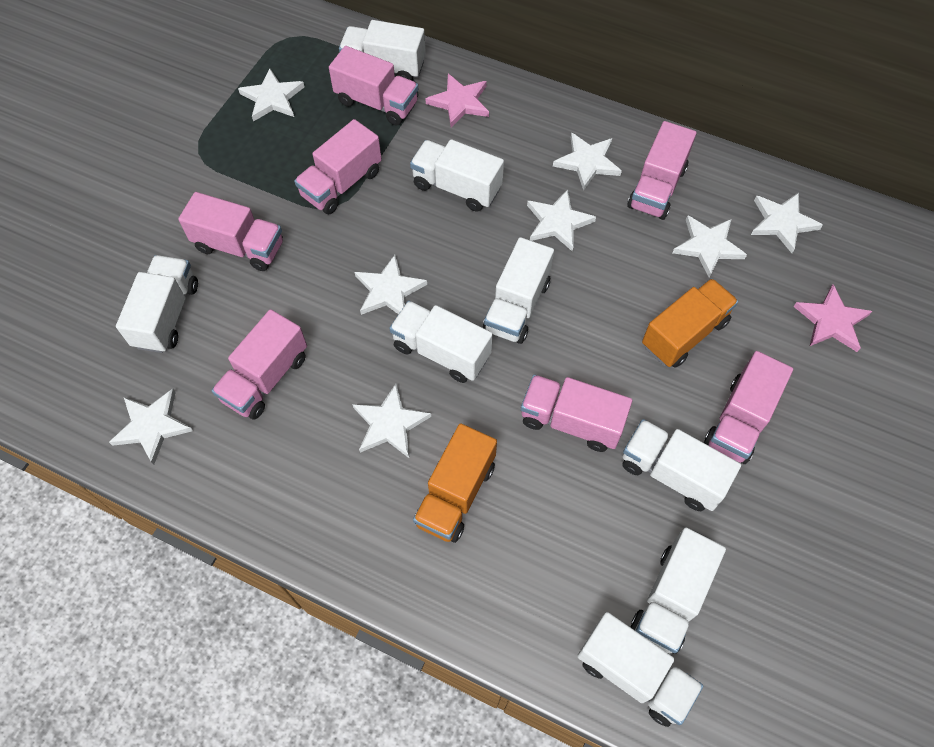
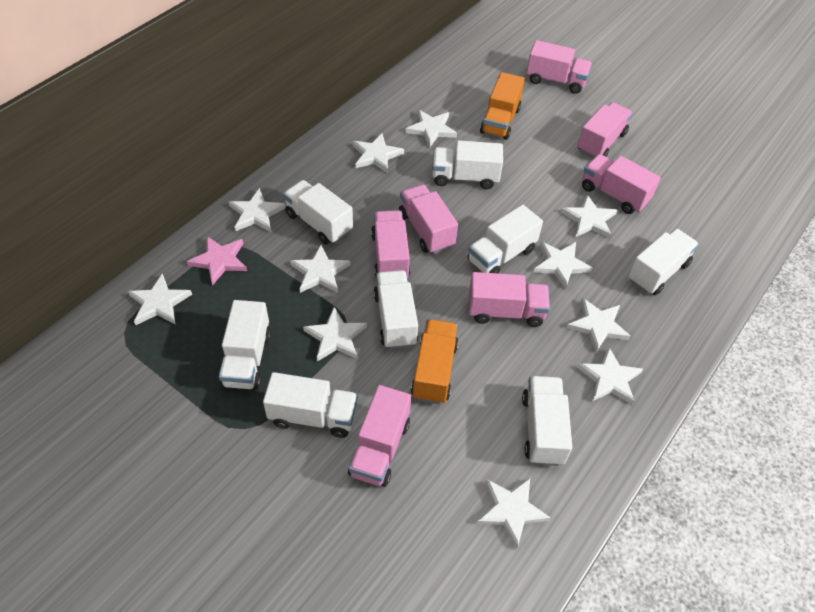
pink star: [426,74,489,127] [794,285,872,352] = 2 -> [187,236,247,286] = 1
white star: [109,389,193,465] [238,68,304,122] [352,384,431,458] [355,255,427,315] [527,189,596,252] [553,132,622,190] [673,215,747,277] [751,193,823,253] = 8 -> [128,273,192,325] [229,188,286,232] [290,245,350,293] [303,307,367,361] [353,133,404,173] [405,110,457,148] [477,478,551,549] [533,242,593,289] [561,195,617,238] [567,298,631,352] [577,347,643,405] = 11

